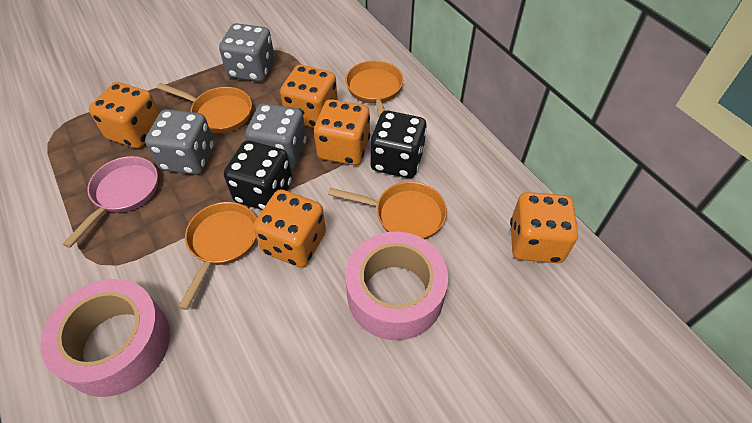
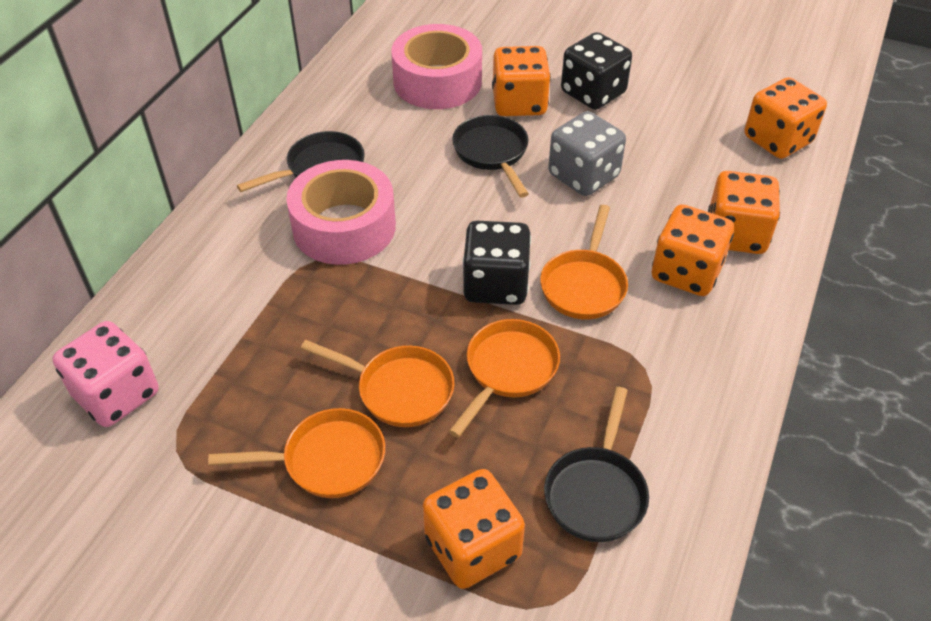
black pan: none = 0 -> [237,131,365,192] [452,115,529,198] [544,387,649,542] = 3
grey dice: [145,109,214,175] [219,23,275,82] [245,103,306,169] = 3 -> [548,111,626,196] = 1
pink dice: none = 0 -> [52,321,159,427] = 1
pink pan: [63,156,158,248] = 1 -> none = 0

